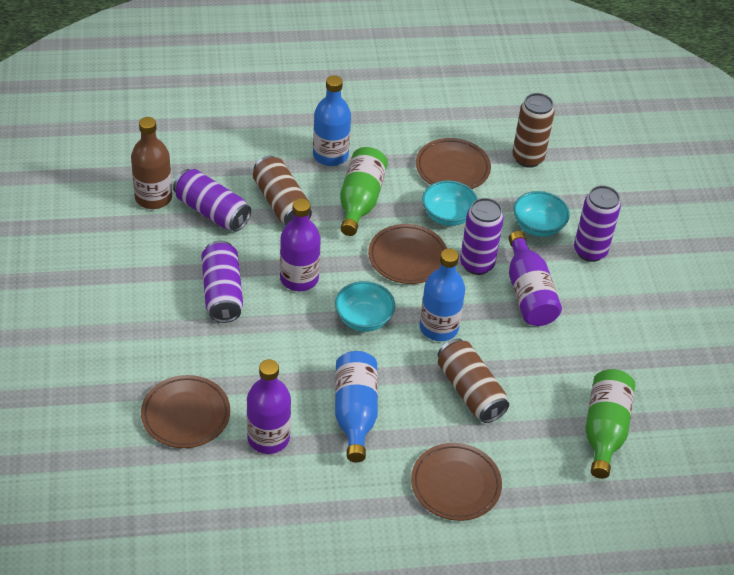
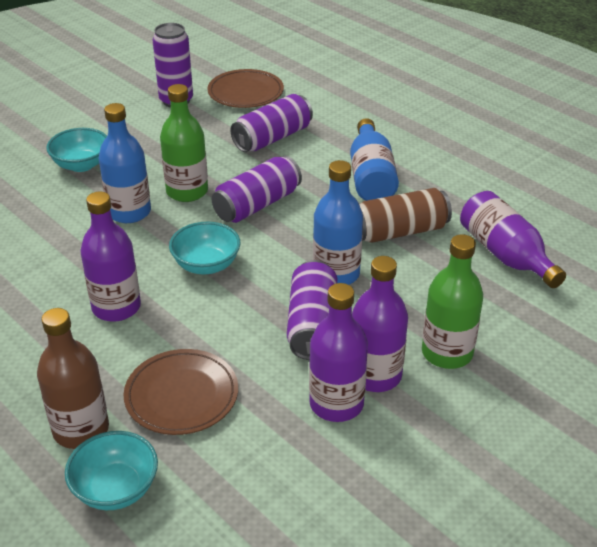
brown can: [253,156,312,225] [438,338,509,423] [512,93,555,168] = 3 -> [359,188,452,243] = 1
brown plate: [141,375,230,448] [368,224,447,284] [411,443,502,521] [416,138,491,189] = 4 -> [124,349,238,435] [207,69,284,108] = 2
purple bottle: [247,359,291,454] [280,198,321,291] [508,231,562,326] = 3 -> [80,192,141,322] [309,283,368,422] [352,256,408,392] [460,191,566,288] = 4

